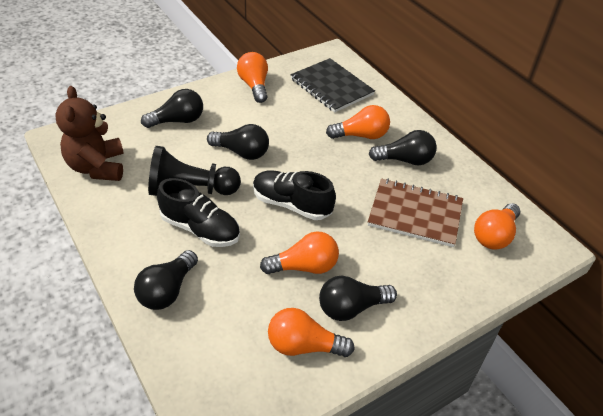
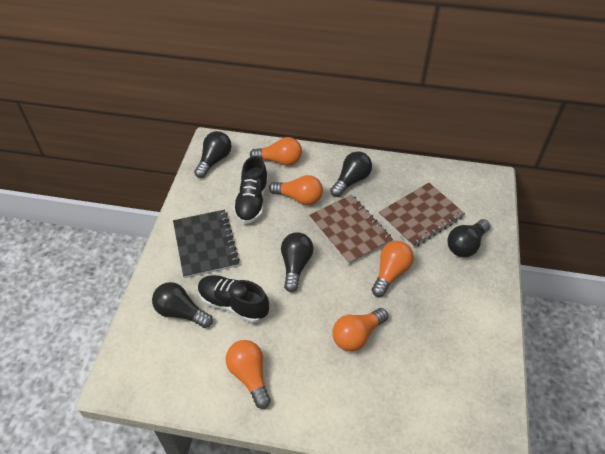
black pawn: [148,146,241,196] = 1 -> none = 0
brown notebook: [368,178,463,247] = 1 -> [309,194,393,265] [379,183,465,248] = 2
brown teddy bear: [55,86,124,181] = 1 -> none = 0

